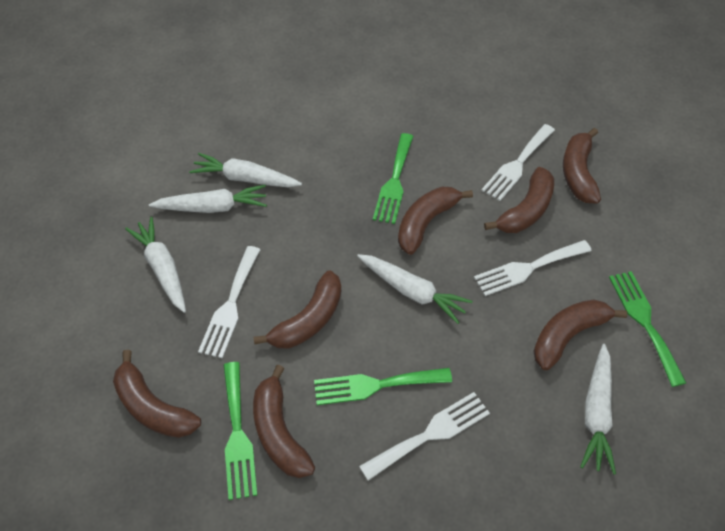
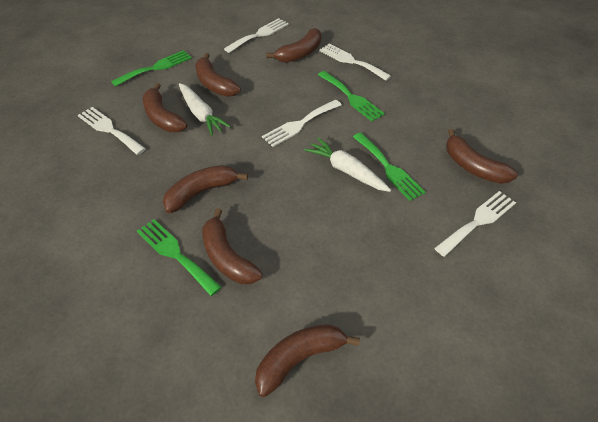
white carrot: [125,217,186,313] [149,185,267,213] [189,153,302,188] [357,254,472,324] [580,344,616,475] = 5 -> [179,83,231,136] [304,138,391,192] = 2
white fork: [198,246,261,358] [359,392,490,481] [474,240,592,296] [481,124,555,201] = 4 -> [78,107,146,155] [224,18,289,53] [262,100,342,147] [319,44,391,81] [435,191,516,257] = 5

